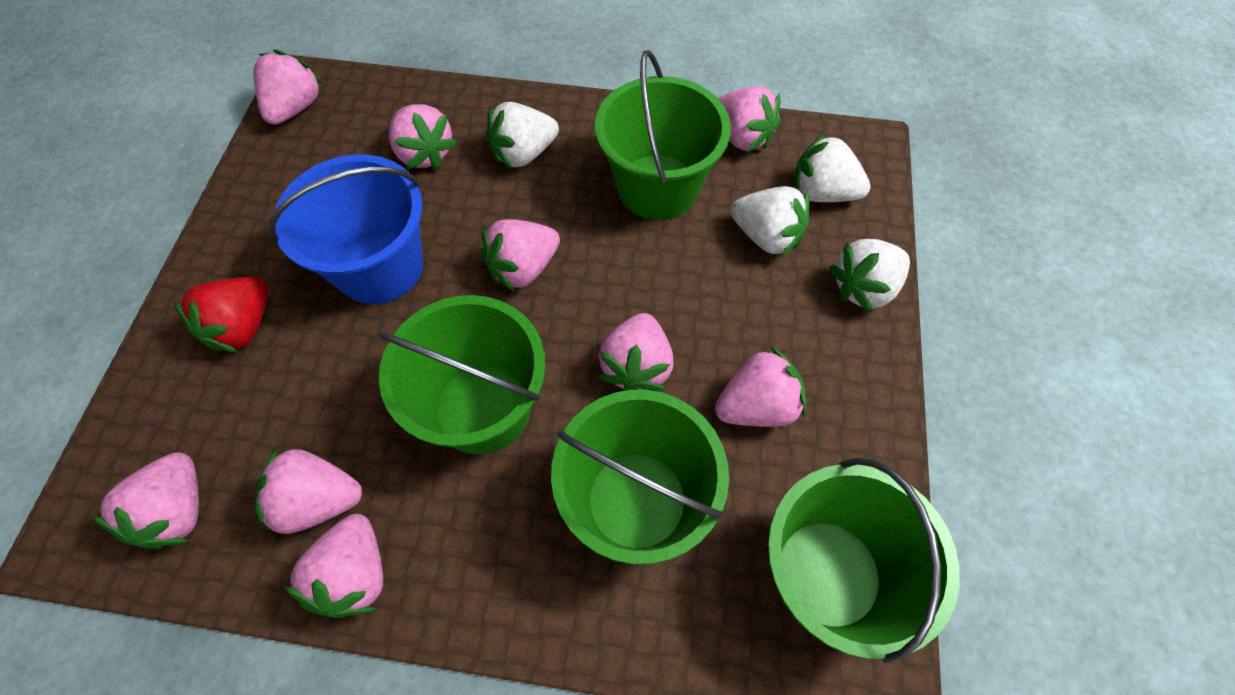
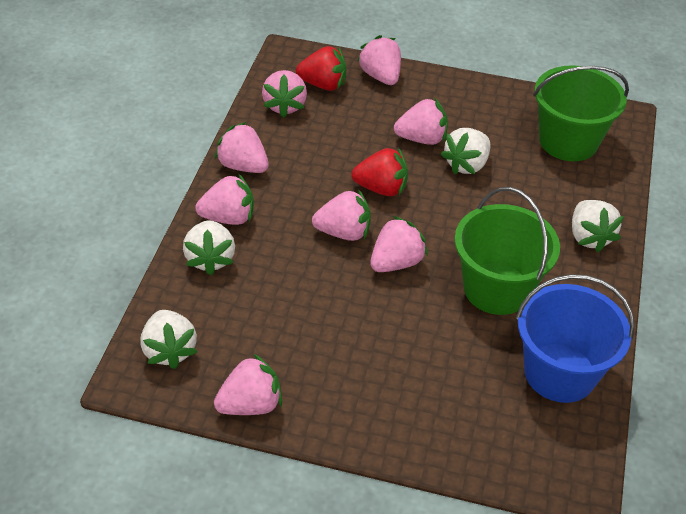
green bucket: [378,295,545,455] [551,390,729,565] [595,50,731,220] [768,458,960,663] = 4 -> [455,187,560,315] [533,65,629,161] = 2
pink strawberry: [91,452,199,550] [254,50,323,125] [255,448,362,534] [284,514,383,618] [389,104,457,169] [481,219,560,292] [598,313,674,391] [715,346,806,427] [718,86,781,152] = 9 -> [195,173,254,225] [214,354,282,415] [215,122,269,173] [262,70,307,118] [312,189,371,241] [357,35,401,85] [370,216,428,272] [394,98,448,145] = 8
red strawberry: [174,277,269,353] = 1 -> [296,46,346,91] [351,148,408,196] = 2

